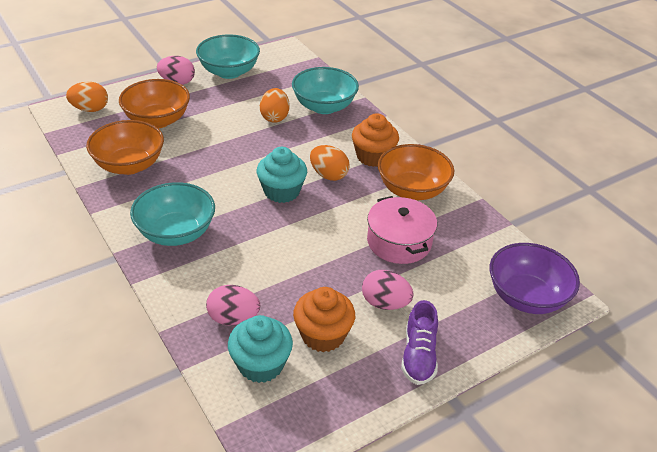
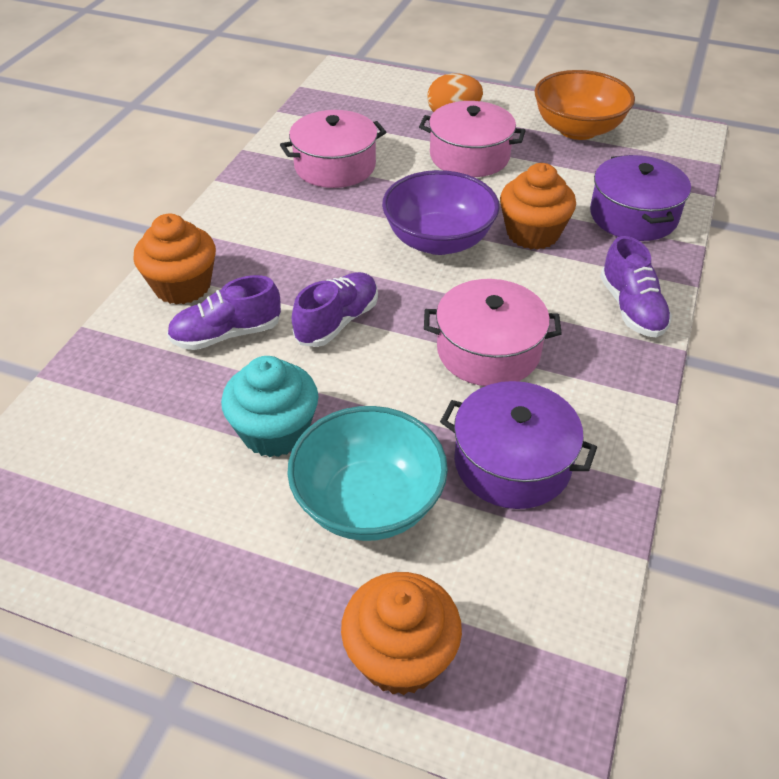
orange bowl: [86,120,164,175] [119,79,190,128] [378,144,454,200] = 3 -> [535,70,635,140] = 1
orange cupcake: [293,287,355,352] [352,113,399,167] = 2 -> [133,214,216,305] [341,572,462,695] [500,163,576,250] = 3
orange egg: [66,82,108,112] [260,88,290,123] [310,145,350,181] = 3 -> [427,73,483,112] = 1
pink egg: [157,56,195,85] [206,285,260,326] [362,270,414,310] = 3 -> none = 0
pink pot: [367,196,437,264] = 1 -> [280,110,386,188] [419,101,526,177] [424,279,562,386] = 3
purple pot: none = 0 -> [440,381,597,509] [590,155,691,241] = 2
purple shoe: [401,300,438,385] = 1 -> [167,275,281,350] [292,272,378,347] [600,236,672,337] = 3
turquoise bowl: [130,182,215,246] [196,34,260,79] [292,67,359,114] = 3 -> [287,406,448,541] = 1
turquoise cupcake: [228,315,293,383] [257,147,307,203] = 2 -> [221,356,318,457] = 1

